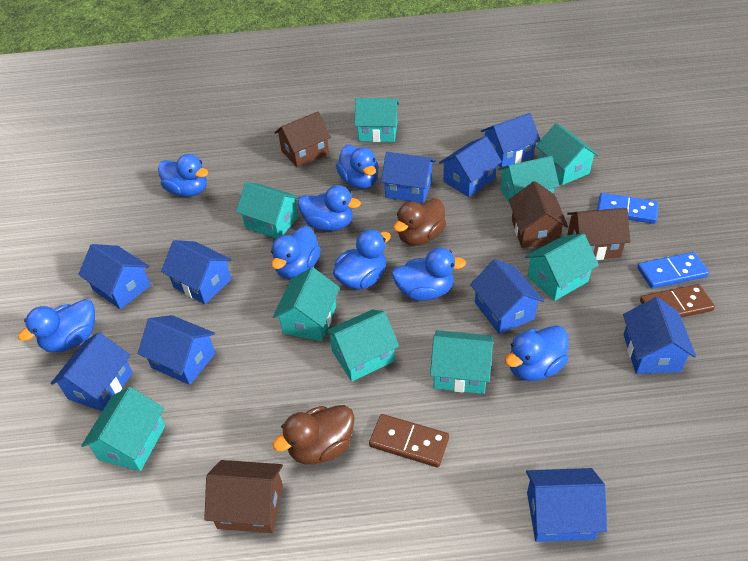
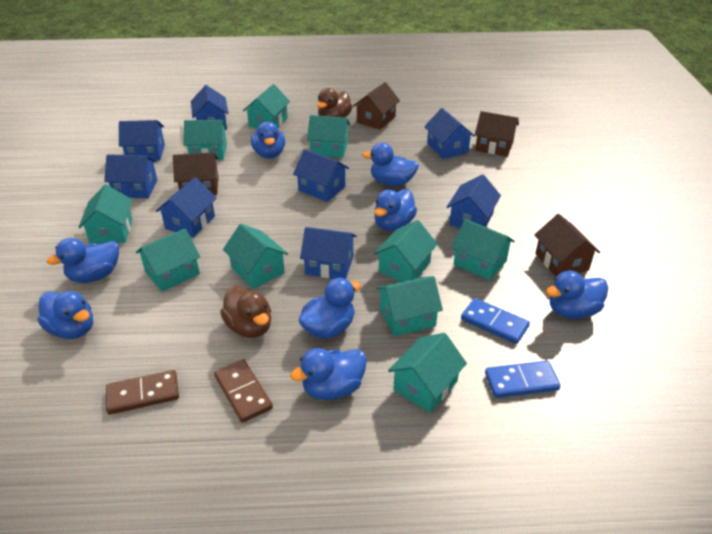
blue house: [50,332,133,411] [78,244,151,309] [138,315,215,385] [161,240,232,304] [381,152,435,203] [439,136,502,197] [470,259,544,334] [481,113,540,167] [526,468,607,542] [623,297,696,374] = 10 -> [104,154,157,198] [119,120,165,160] [156,177,217,238] [191,85,228,130] [293,149,349,202] [300,227,357,279] [424,108,475,159] [447,174,501,228] = 8
turquoise house: [81,387,165,471] [236,182,299,238] [273,267,340,341] [324,309,399,381] [354,98,400,142] [430,330,493,394] [498,156,559,204] [525,233,599,301] [536,123,599,185] = 9 -> [78,185,132,244] [136,228,200,292] [184,120,227,160] [223,224,288,289] [243,84,290,129] [307,115,350,158] [374,220,437,282] [376,276,443,337] [388,333,467,413] [451,219,515,281] = 10

